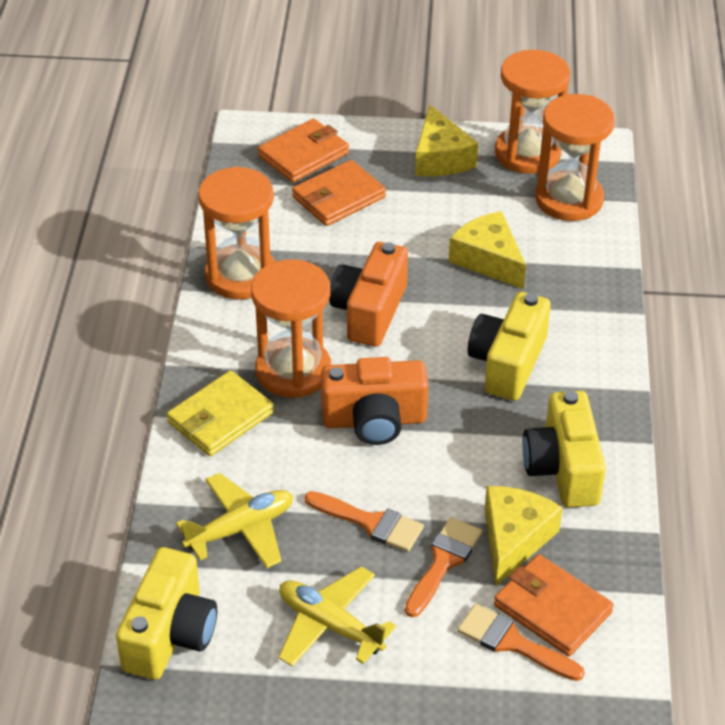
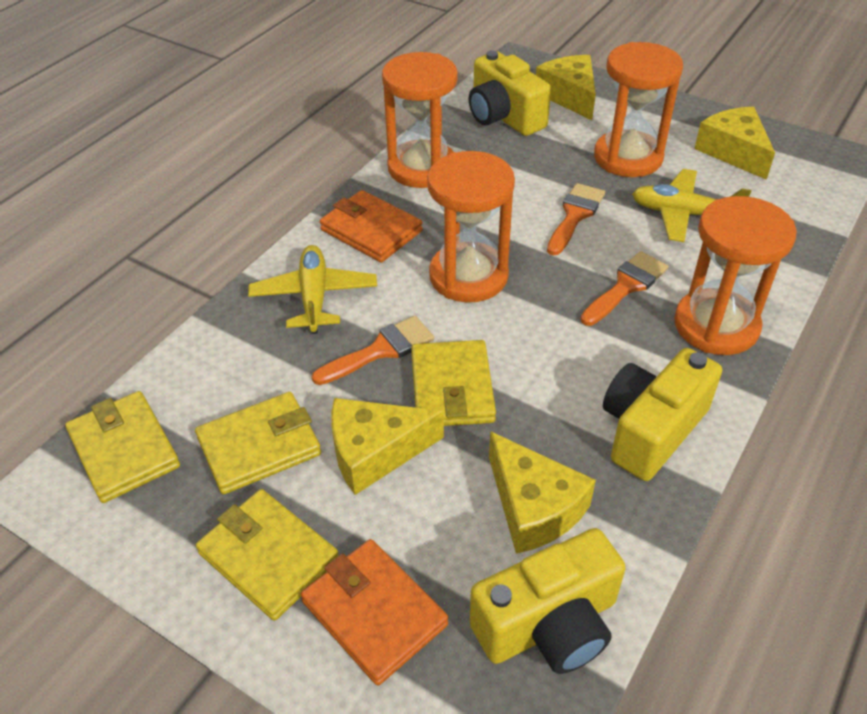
orange camera: [321,357,428,445] [329,242,408,347] = 2 -> none = 0
orange wallet: [258,118,349,182] [292,160,386,226] [494,554,614,656] = 3 -> [301,539,448,686] [320,190,423,263] = 2
yellow cheese: [415,105,478,176] [449,211,526,289] [484,486,563,586] = 3 -> [331,398,444,495] [489,431,596,554] [536,55,596,120] [694,107,775,180] = 4
yellow wallet: [167,370,274,456] = 1 -> [65,391,180,503] [195,392,321,494] [196,489,338,621] [411,340,496,426] = 4

